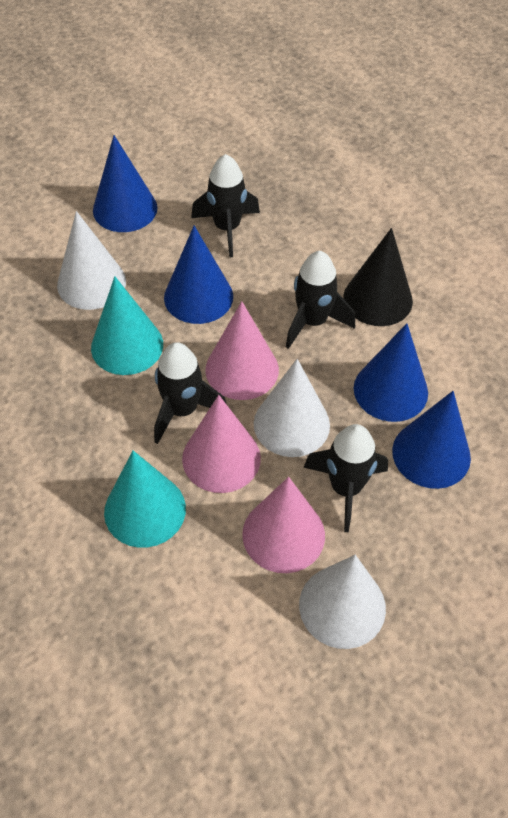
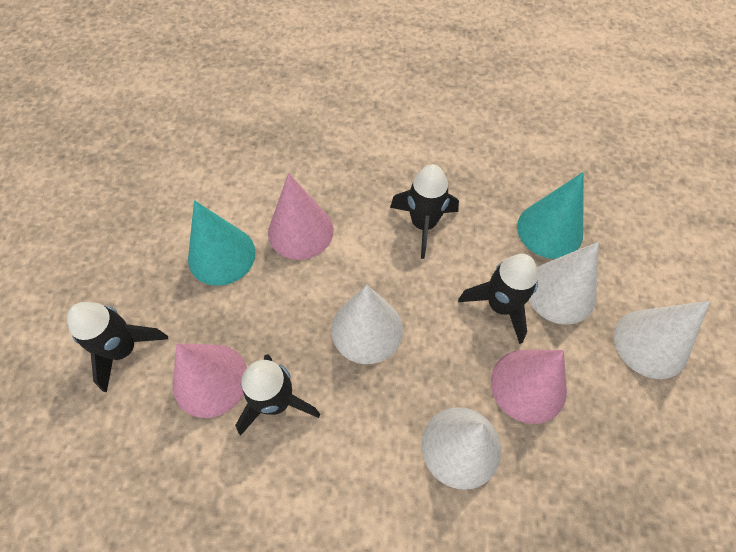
black cone: [343,228,413,326] = 1 -> none = 0
blue cone: [93,135,157,232] [164,226,233,324] [354,323,428,422] [392,391,471,489] = 4 -> none = 0
white cone: [57,211,126,310] [254,359,330,457] [299,555,386,649] = 3 -> [331,285,403,364] [422,407,501,490] [529,242,599,325] [614,301,710,379] = 4

